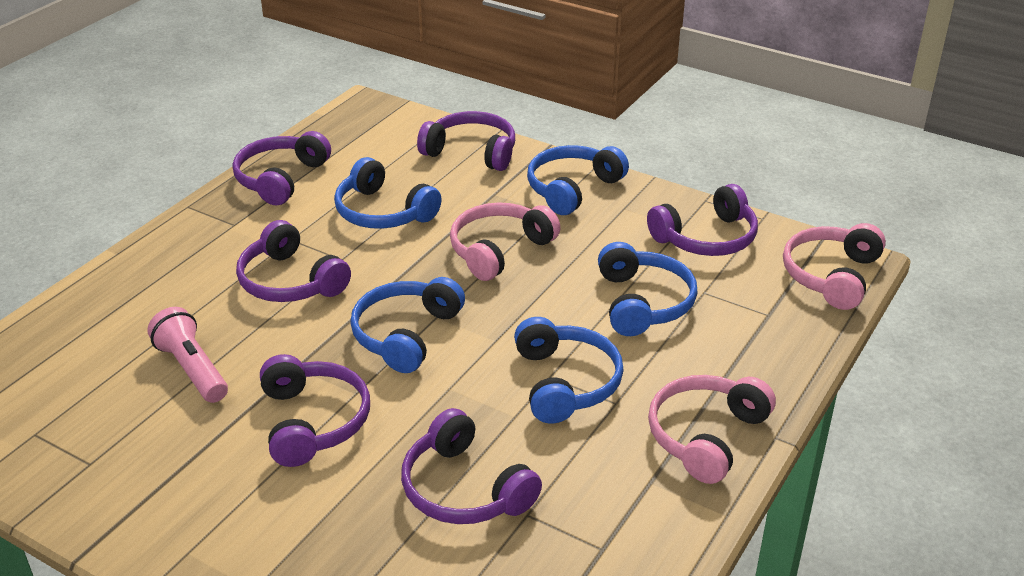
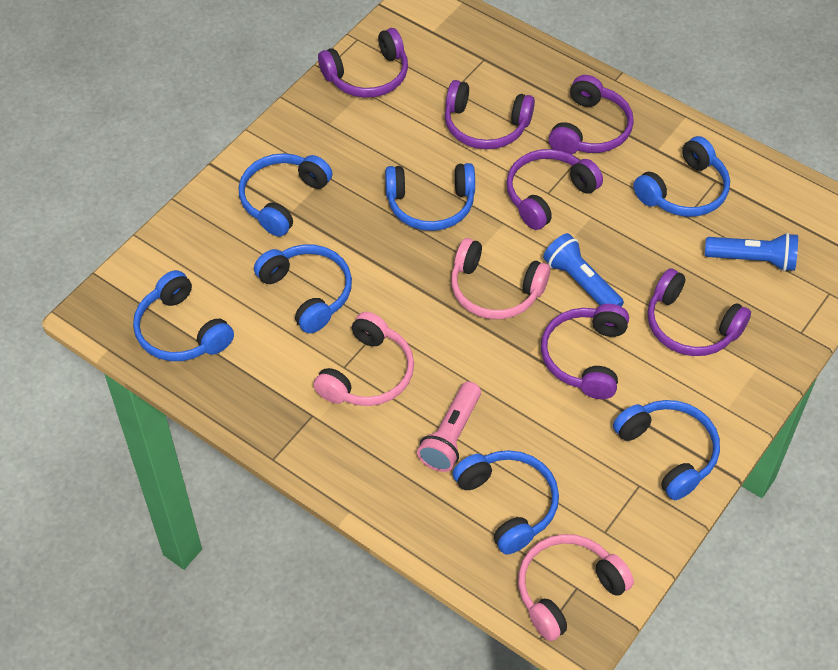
blue flashlight: none = 0 -> [543,233,624,307] [705,233,798,271] = 2
blue headphones: [334,157,442,229] [350,277,465,373] [514,317,624,424] [527,145,629,215] [598,242,698,336] = 5 -> [133,270,234,361] [239,153,332,237] [254,244,352,333] [385,163,475,231] [453,450,559,555] [613,400,720,500] [633,136,730,217] = 7

